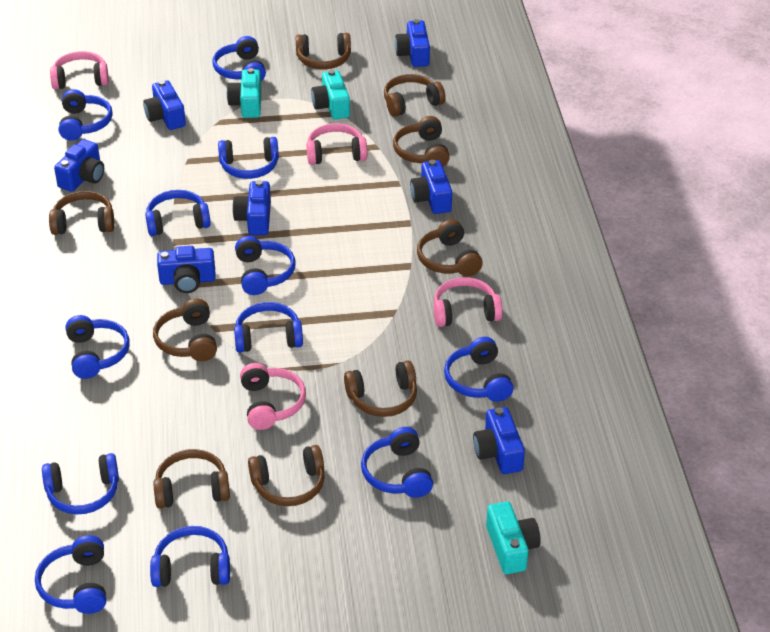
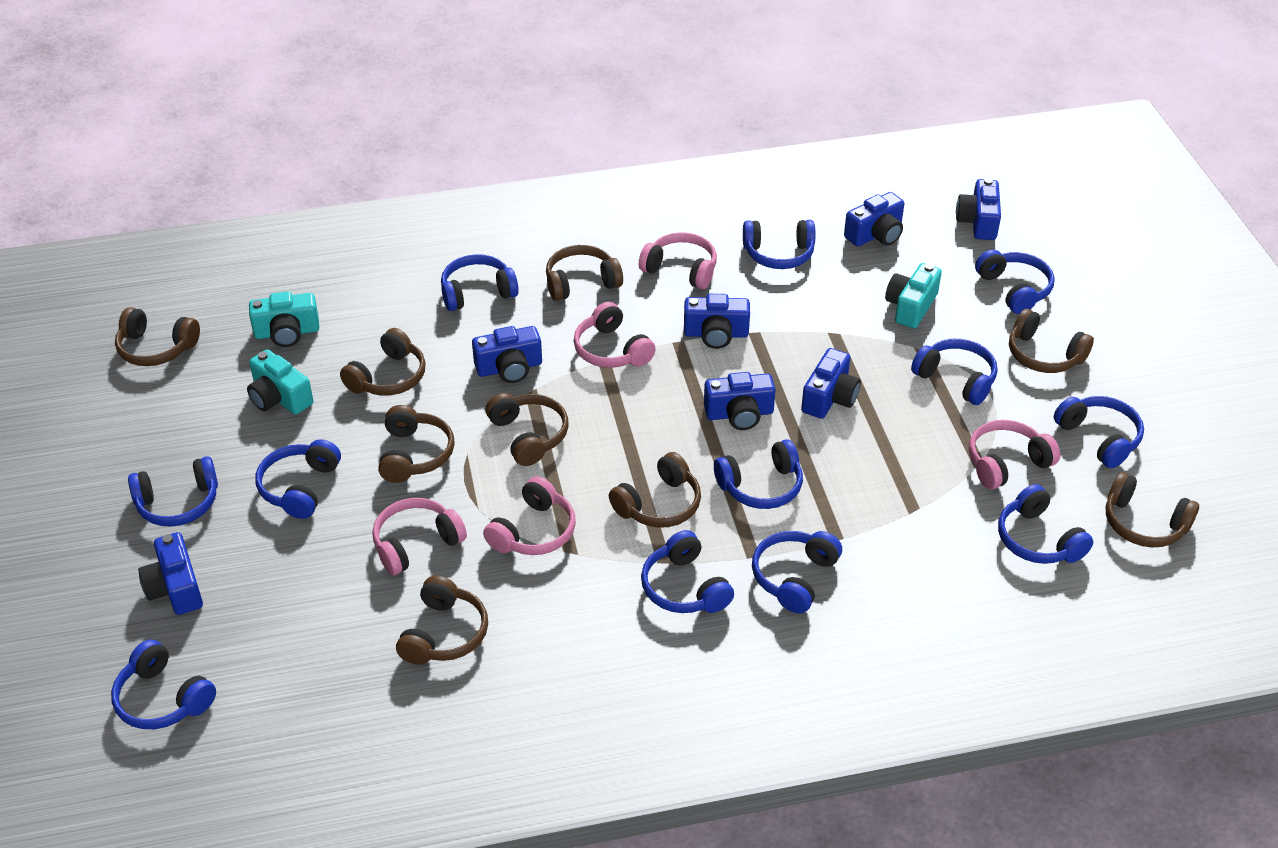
pink headphones: [50,51,109,90] [240,363,306,430] [307,123,367,165] [434,277,503,327] = 4 -> [372,498,467,575] [483,476,576,555] [574,302,656,368] [639,232,717,289] [969,420,1060,489] = 5

